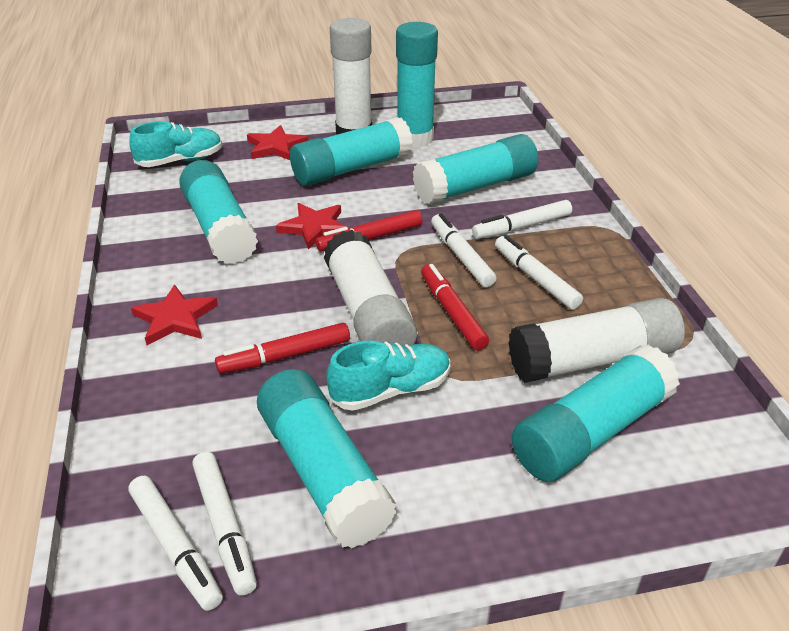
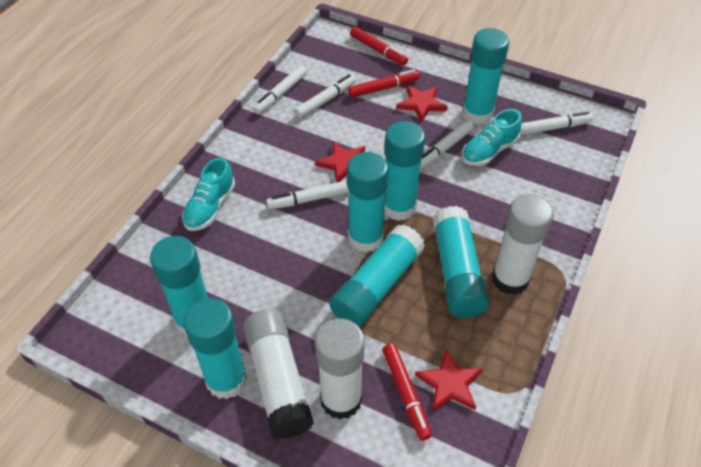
turquoise glue stick: [179,160,258,264] [257,369,397,548] [290,117,413,186] [396,22,438,148] [413,134,538,204] [512,345,680,482] = 6 -> [150,236,208,336] [183,298,247,399] [330,224,425,327] [347,152,388,253] [384,121,425,221] [432,206,489,318] [462,28,509,125] = 7

